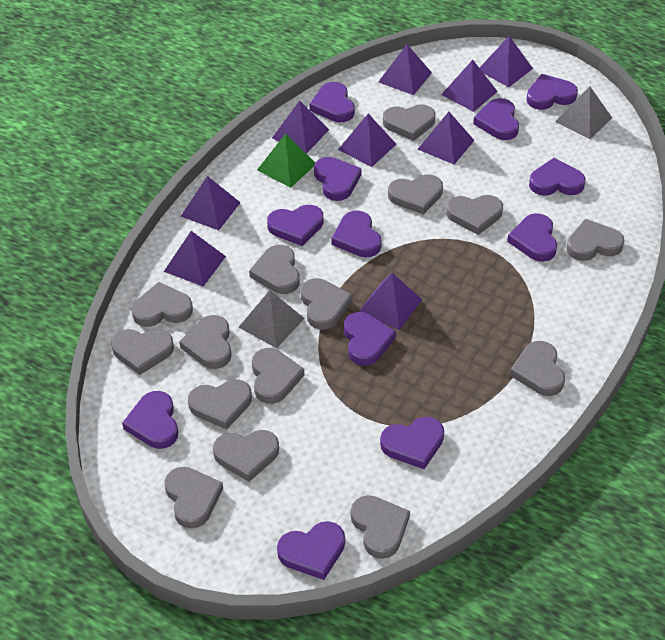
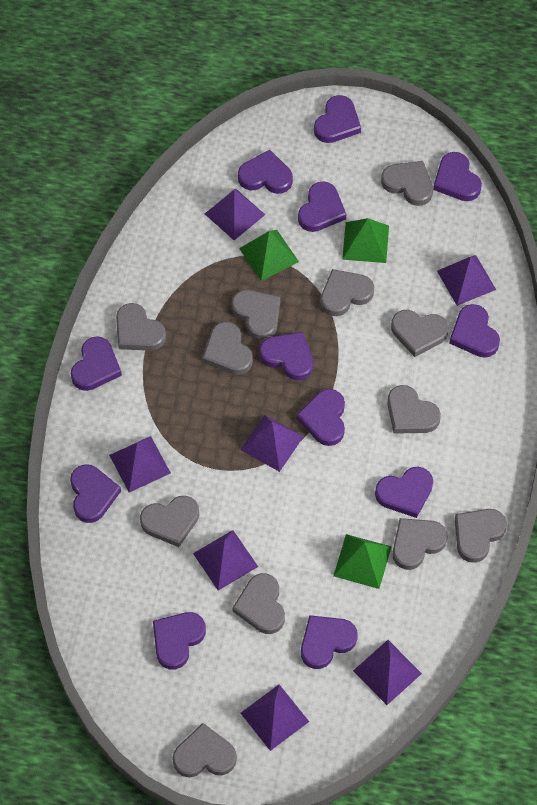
green pyramid: [257,133,315,188] = 1 -> [239,230,299,281] [333,534,391,589] [342,218,389,263] = 3
grey heart: [111,329,174,375] [131,282,193,327] [164,467,223,528] [179,315,231,369] [188,379,252,430] [213,430,279,482] [249,245,300,294] [252,348,304,404] [301,278,352,330] [351,495,410,559] [383,104,435,141] [388,174,443,215] [446,195,503,235] [510,341,565,396] [567,219,625,261] = 15 -> [116,303,166,351] [140,496,199,547] [172,723,237,777] [203,322,253,375] [232,290,280,340] [232,573,285,634] [321,269,374,316] [381,161,433,206] [387,385,441,434] [391,310,449,357] [392,518,448,570] [455,509,507,563] = 12
grey pyramid: [239,290,305,348] [555,87,612,139] = 2 -> none = 0
purple pyramid: [164,231,226,287] [181,176,241,230] [272,101,329,154] [338,114,396,167] [359,273,422,330] [379,44,432,95] [418,112,475,165] [441,60,498,112] [480,36,533,87] = 9 -> [109,436,171,492] [193,530,258,591] [205,188,265,240] [241,415,304,472] [241,685,309,751] [353,640,422,705] [437,255,496,306] = 7

